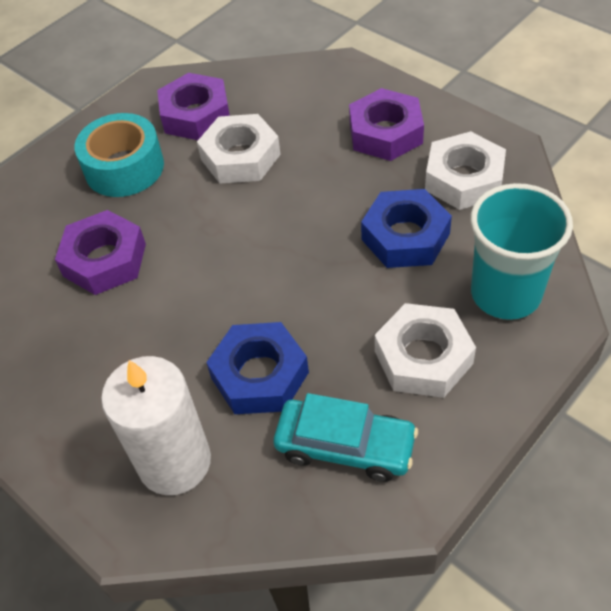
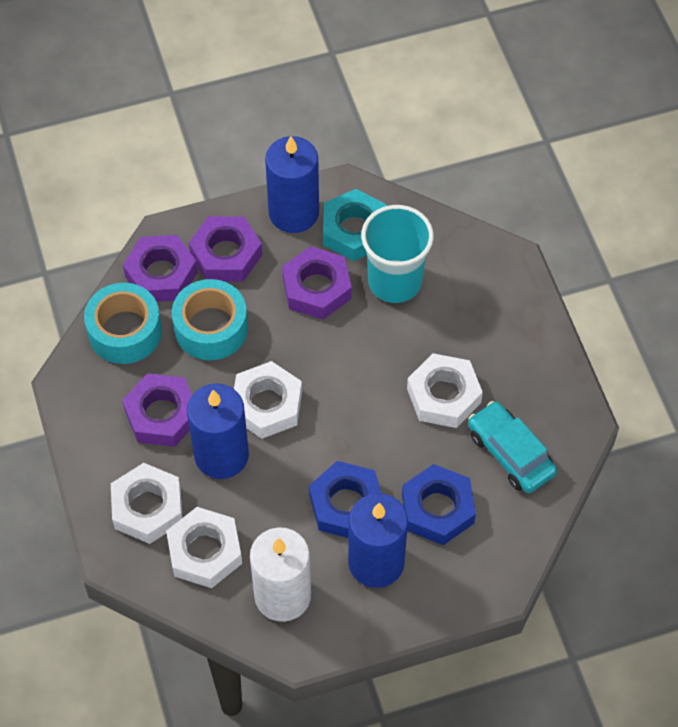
blue candle: none = 0 -> [187,383,249,479] [265,136,319,233] [348,493,408,588] = 3
purple nut: [55,210,146,295] [157,73,230,140] [349,88,424,161] = 3 -> [122,373,192,447] [123,235,198,302] [189,216,262,282] [282,246,352,320] = 4
turquoise nut: none = 0 -> [323,189,386,261] = 1
turquoise tape: [75,113,164,197] = 1 -> [84,283,162,364] [172,279,248,360] = 2
white nut: [197,114,281,184] [375,303,476,398] [425,131,506,210] = 3 -> [111,463,183,544] [166,507,242,588] [234,361,302,439] [407,353,483,428] = 4

